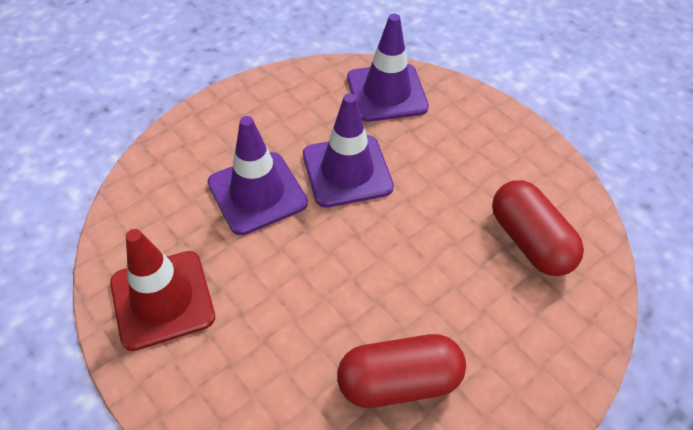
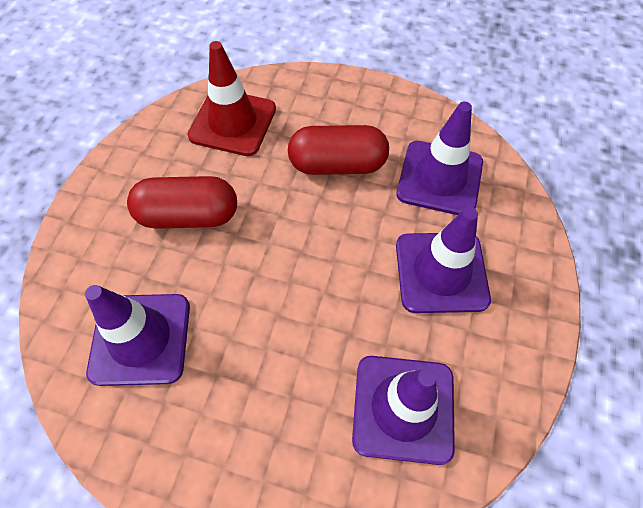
purple traffic cone: [207,116,308,235] [303,93,394,207] [347,14,429,122] = 3 -> [85,285,190,386] [352,356,455,465] [396,207,491,313] [397,101,483,215] = 4

